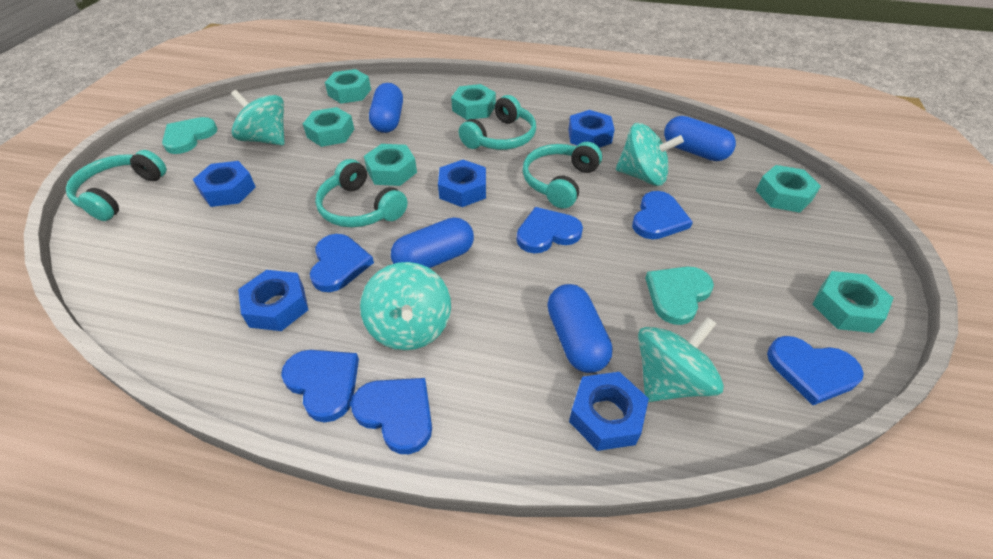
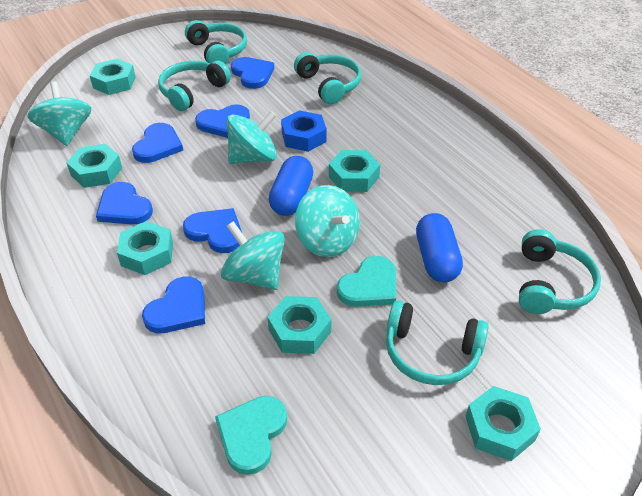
blue capsule: [369,83,403,133] [391,217,474,268] [547,284,613,373] [664,116,736,161] = 4 -> [269,156,313,216] [416,213,463,282] = 2
blue nut: [193,161,256,207] [238,270,309,331] [438,160,486,207] [568,110,615,148] [569,372,649,451] = 5 -> [281,110,327,152] = 1
turquoise headphones: [66,150,167,221] [315,159,408,228] [459,95,536,150] [523,142,602,209] = 4 -> [158,61,231,111] [185,20,247,64] [294,52,362,105] [386,300,489,385] [519,229,601,314] = 5

